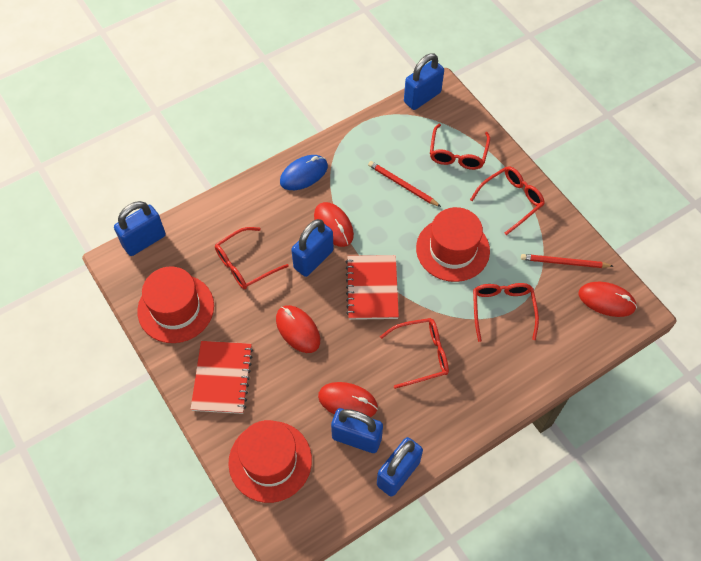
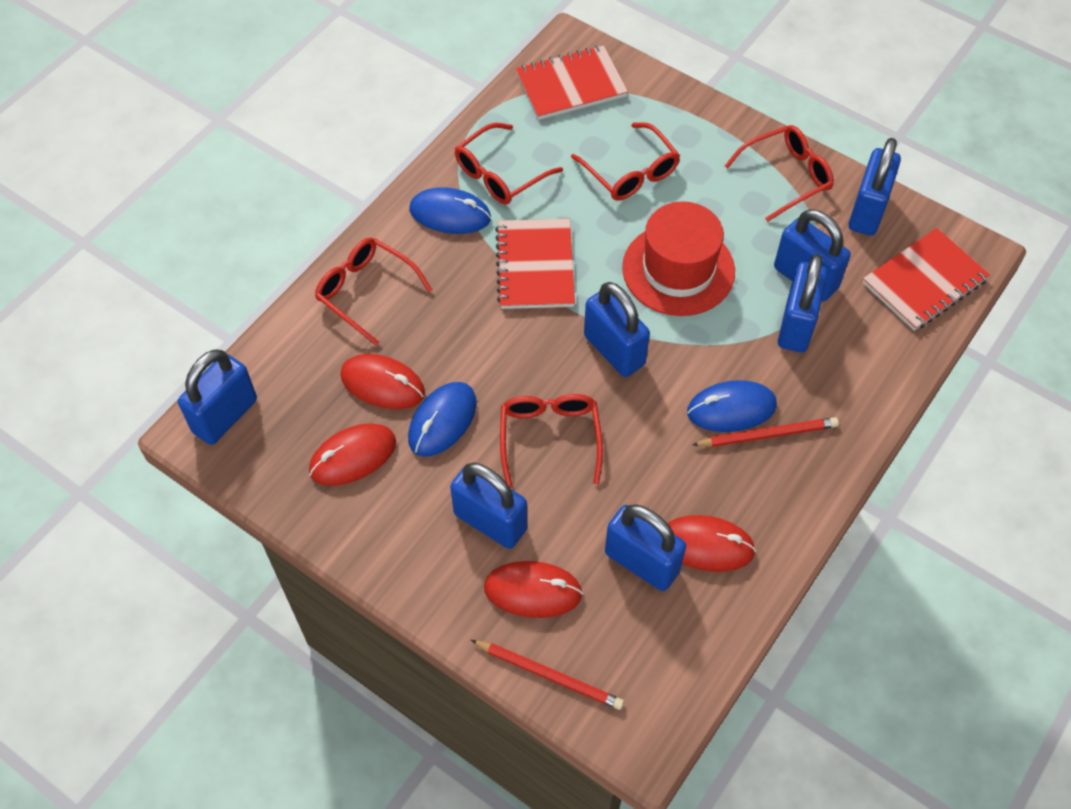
blue mouse: [280,155,328,190] = 1 -> [408,382,477,457] [409,187,491,234] [687,380,777,432] = 3
blue padlock: [114,201,166,256] [291,219,334,277] [331,408,383,453] [377,437,423,496] [404,53,444,110] = 5 -> [178,350,257,445] [450,462,527,549] [584,282,650,377] [605,504,686,591] [774,209,851,302] [778,254,828,352] [849,138,901,236] = 7
red hat: [137,266,214,343] [228,420,312,503] [416,207,490,282] = 3 -> [622,201,735,316] = 1
red notebook: [191,341,253,414] [346,255,399,320] = 2 -> [495,219,575,309] [516,45,628,120] [862,228,990,331] = 3

